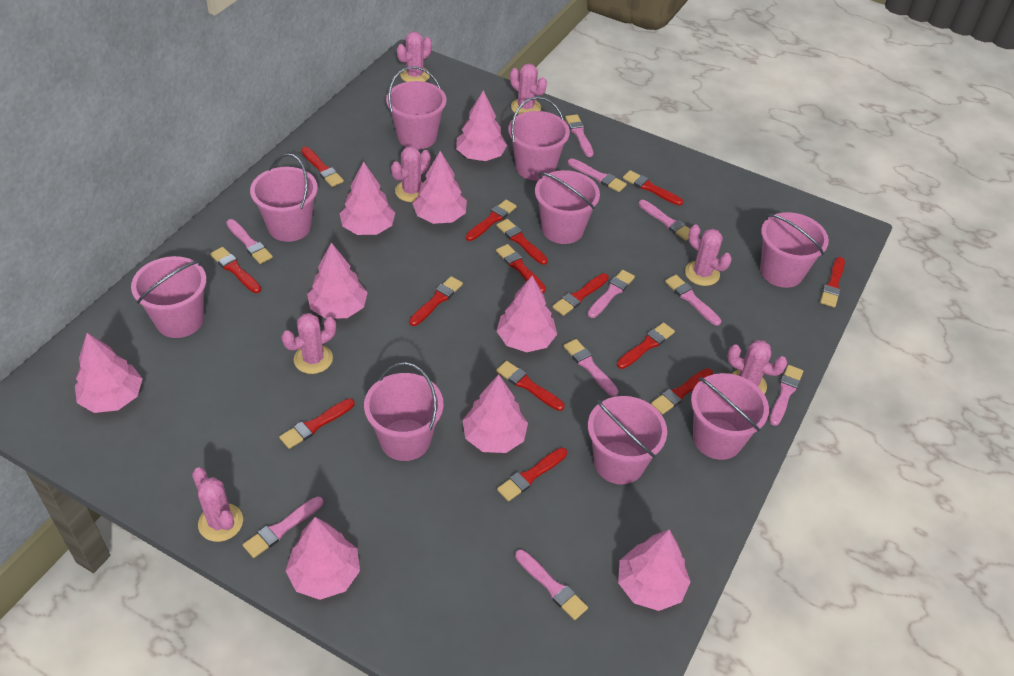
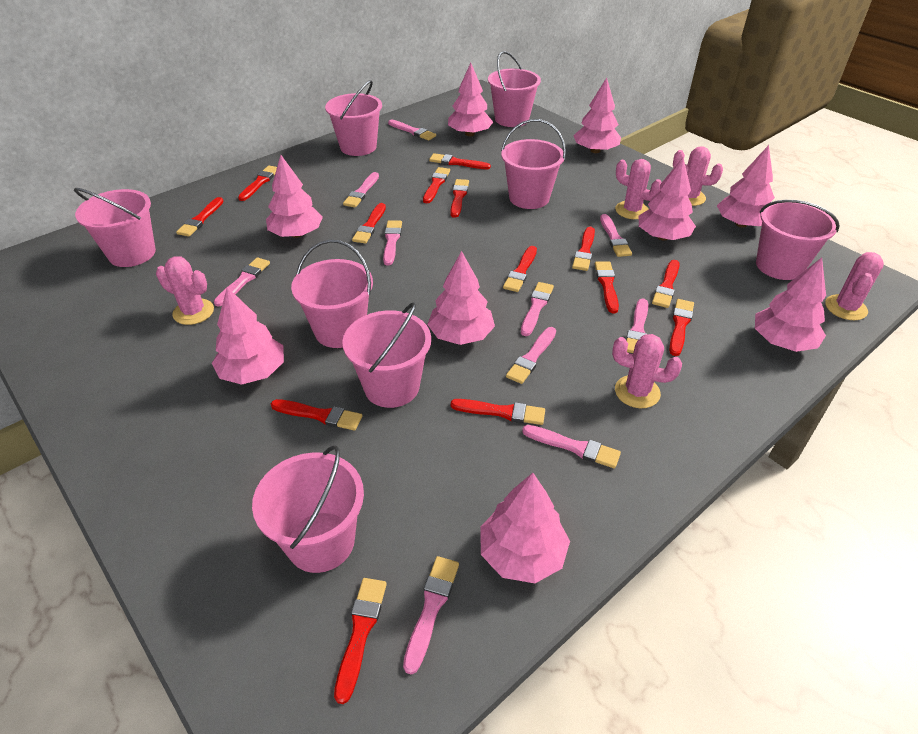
pink bucket: [131,256,207,338] [250,153,318,242] [364,362,443,461] [386,66,446,149] [508,96,570,181] [535,170,600,244] [588,396,667,485] [691,373,769,460] [760,212,829,288] = 9 -> [74,188,156,267] [252,445,364,573] [291,240,373,348] [325,80,382,156] [342,302,431,408] [488,51,541,127] [501,119,566,209] [756,200,840,280] = 8
pink cactus: [192,468,243,542] [282,313,336,374] [391,146,430,202] [397,32,432,82] [510,64,547,115] [685,224,732,286] [727,340,787,394] = 7 -> [156,256,214,325] [612,334,682,408] [615,159,662,219] [673,146,723,206] [825,252,884,320] = 5

